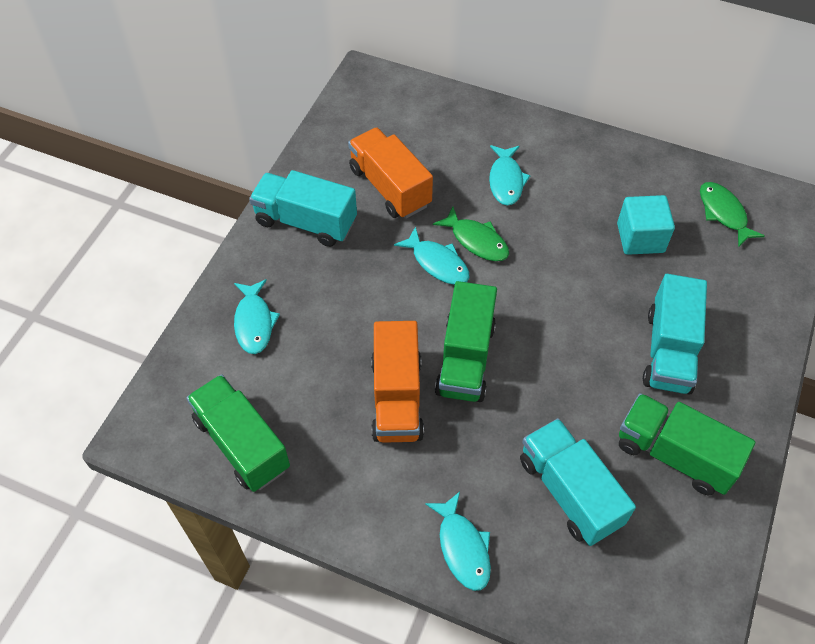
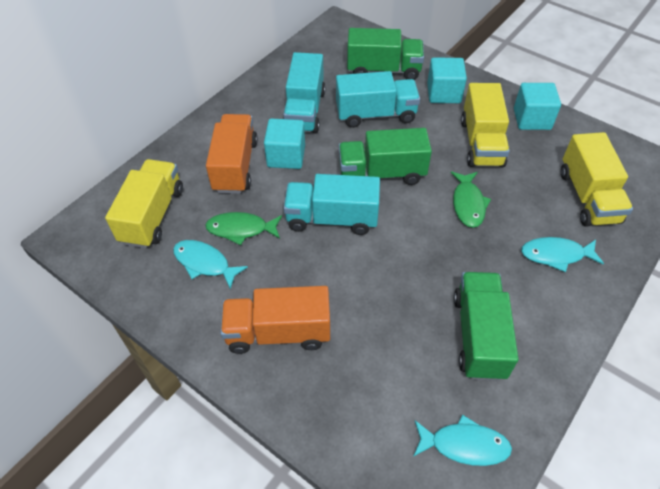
turquoise cube: [617,195,675,255] = 1 -> [264,119,305,169] [427,57,467,103] [514,83,561,130] = 3
turquoise fish: [234,279,280,354] [394,226,469,285] [425,492,491,591] [489,145,531,205] = 4 -> [173,240,248,289] [413,414,512,466] [521,237,604,272] = 3
yellow truck: none = 0 -> [105,159,183,248] [461,83,510,167] [561,132,633,227] = 3

